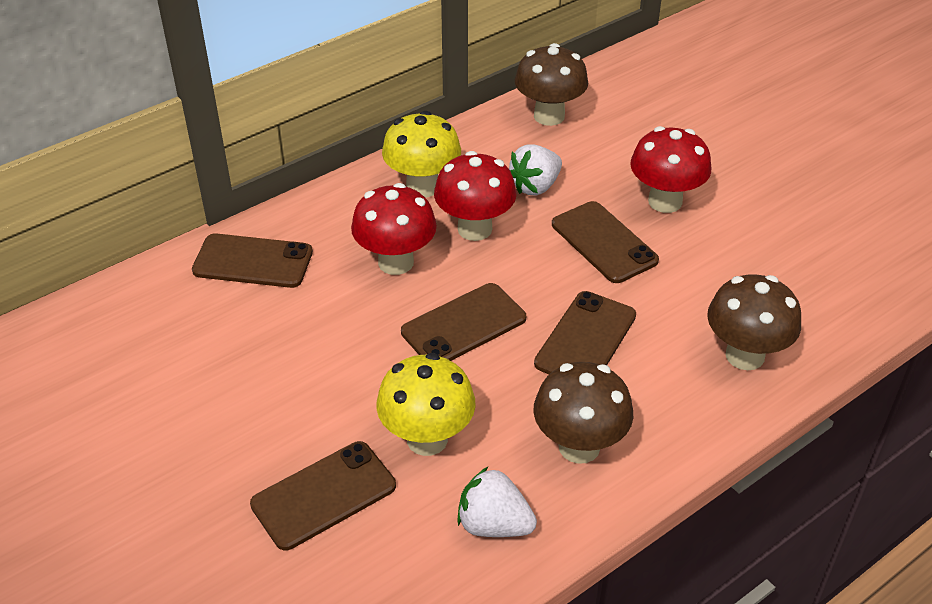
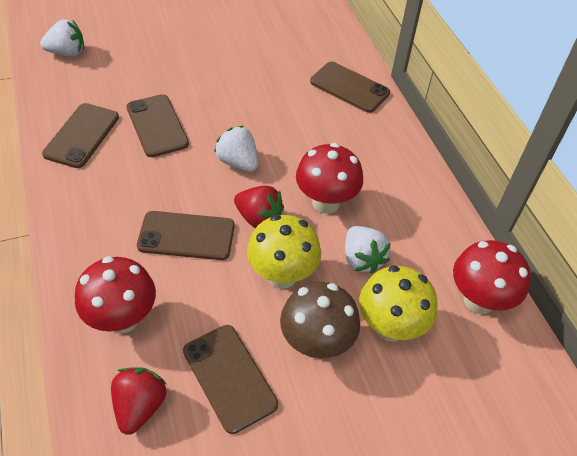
brown mushroom: [515,43,588,126] [533,362,633,464] [707,274,801,370] = 3 -> [280,282,360,358] = 1
red strawberry: none = 0 -> [111,367,166,435] [234,186,284,228] = 2
white strawberry: [457,467,537,537] [509,144,562,195] = 2 -> [40,19,84,57] [214,126,258,172] [345,226,391,274] = 3

